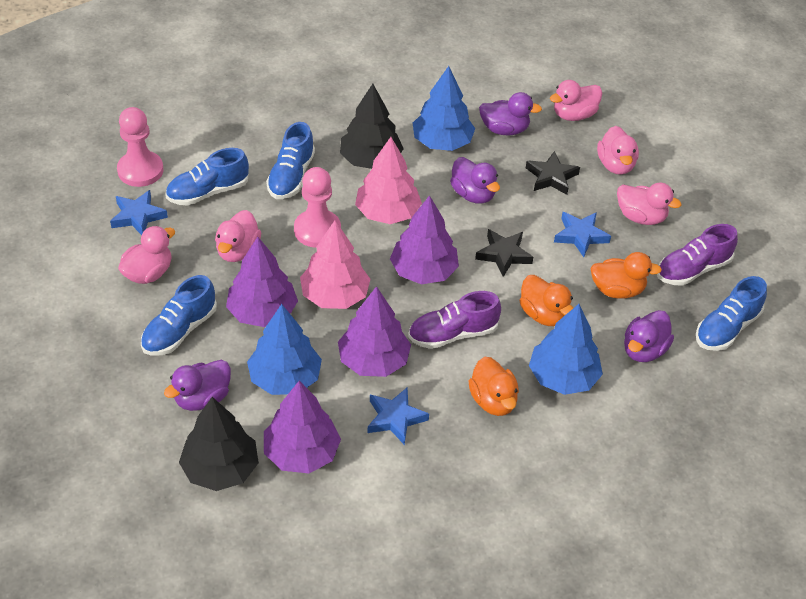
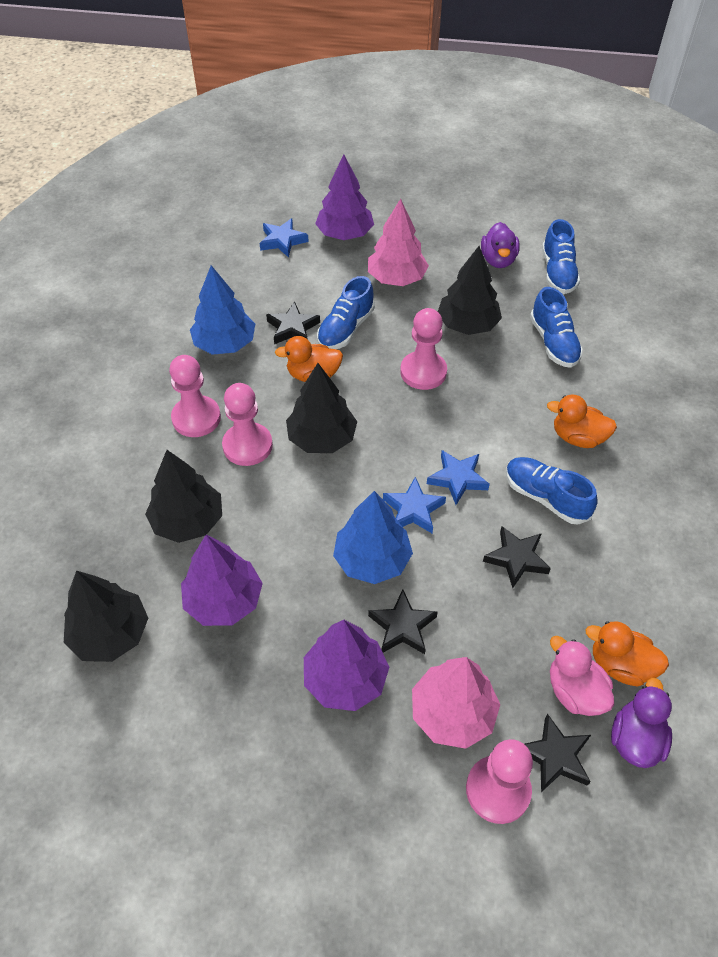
black star: [475,229,533,277] [526,151,580,195] = 2 -> [266,302,320,344] [368,589,438,654] [483,526,551,588] [524,714,591,792] = 4
black tree: [179,397,259,491] [340,84,404,169] = 2 -> [64,571,148,662] [145,450,222,543] [286,363,357,453] [438,246,502,335] = 4
blue tree: [247,304,322,395] [413,66,475,151] [529,304,603,395] = 3 -> [190,265,255,355] [333,491,413,584] = 2
pink duck: [118,226,175,284] [215,210,262,262] [550,80,602,121] [597,126,639,175] [617,183,682,225] = 5 -> [550,636,614,716] = 1
pink pawn: [117,107,163,187] [294,167,341,248] = 2 -> [169,355,221,437] [222,383,273,466] [400,308,447,390] [466,739,533,824] = 4
purple duck: [164,360,231,411] [450,157,500,204] [479,92,542,136] [624,310,674,362] = 4 -> [481,222,520,268] [611,678,672,768] = 2
purple shoe: [408,291,501,349] [657,224,738,286] = 2 -> none = 0
purple tree: [226,237,298,327] [264,381,341,473] [338,286,411,377] [390,195,459,284] = 4 -> [181,535,263,626] [304,620,389,711] [315,155,374,240] = 3

